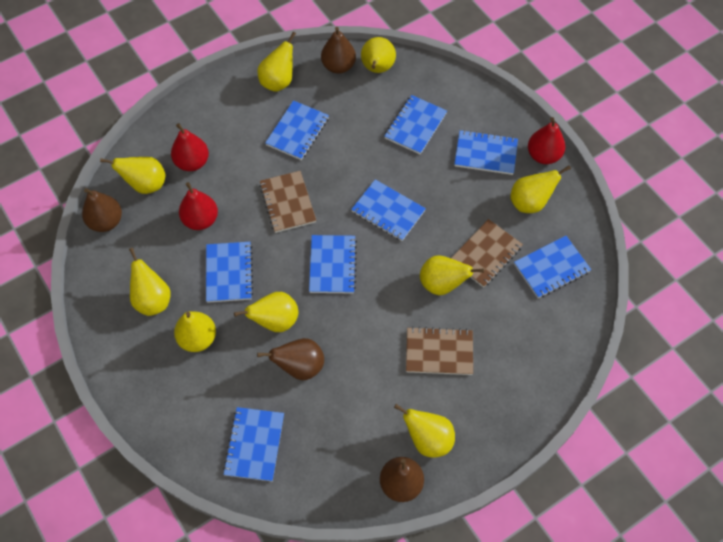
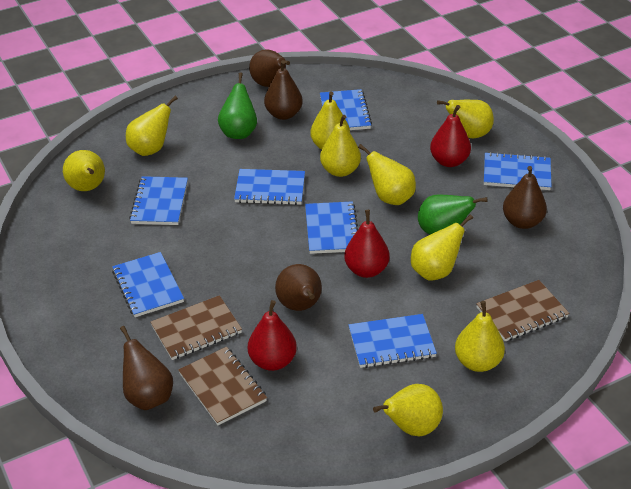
blue notebook: [206,242,253,303] [223,407,284,481] [265,100,329,160] [309,235,357,294] [351,179,426,241] [384,95,447,154] [454,130,518,175] [514,236,591,298] = 8 -> [112,252,184,317] [129,176,188,225] [234,169,305,205] [305,201,358,254] [320,89,372,130] [349,314,437,368] [484,152,552,190] = 7
brown pear: [82,188,122,232] [257,338,324,380] [321,27,356,74] [380,457,424,502] = 4 -> [120,326,173,410] [249,49,290,87] [264,60,303,120] [275,264,322,311] [503,166,547,229] = 5
green pear: none = 0 -> [218,72,257,139] [418,194,488,235] = 2

